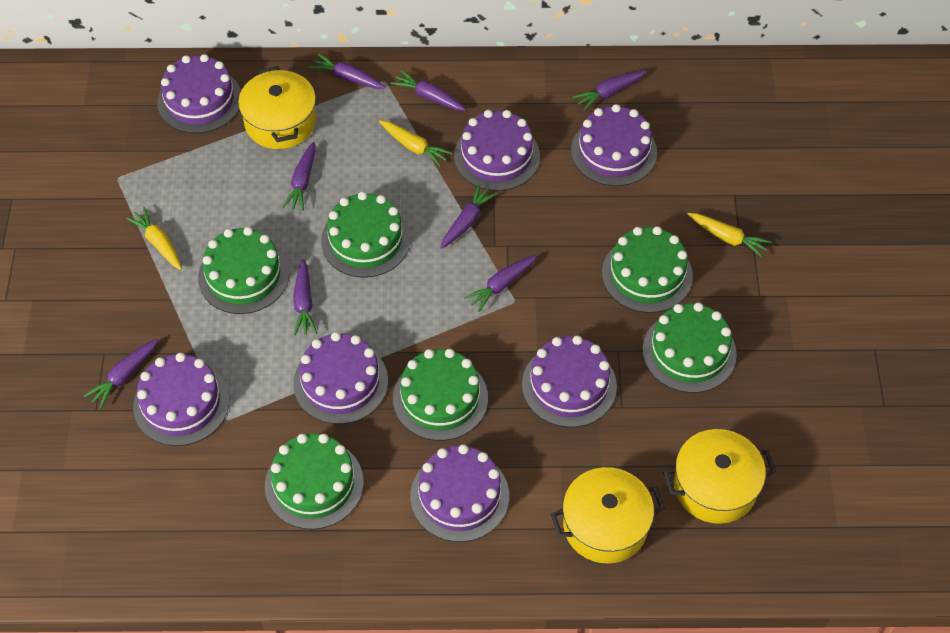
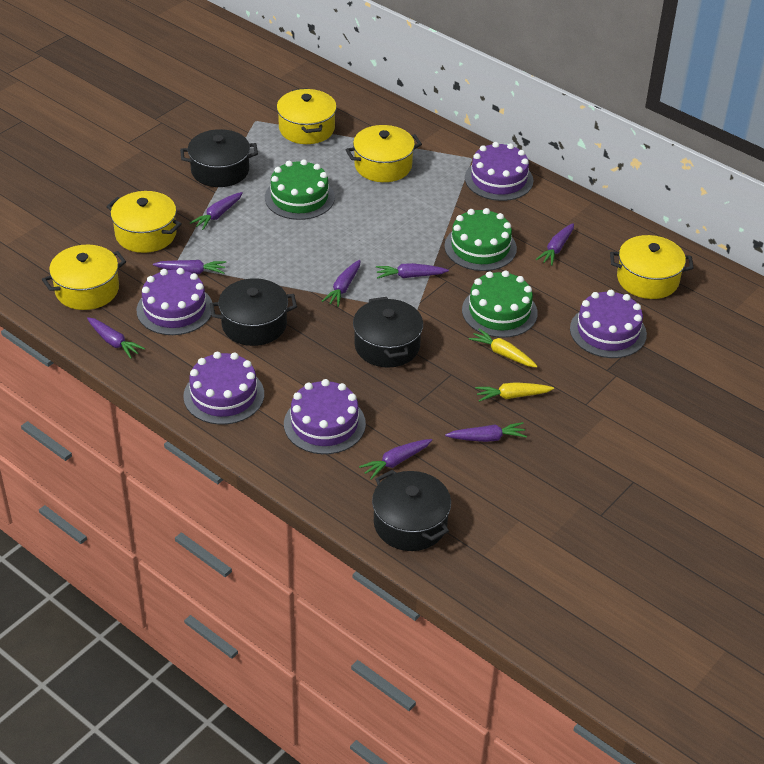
black pot: none = 0 -> [180,129,258,187] [210,278,297,346] [353,297,423,368] [372,470,451,551] = 4
green cake: [198,227,289,314] [265,434,364,530] [321,192,411,278] [393,349,488,441] [602,226,693,313] [643,303,737,393] = 6 -> [265,159,335,220] [444,208,517,271] [462,270,538,338] = 3
purple cake: [133,353,229,446] [158,54,241,134] [293,332,388,424] [410,444,509,542] [454,110,540,191] [522,335,617,427] [571,104,657,186] = 7 -> [137,268,212,335] [183,352,264,425] [284,379,366,454] [465,142,533,201] [570,290,647,358] = 5
yellow carrot: [126,207,182,270] [379,120,452,167] [687,213,771,258] = 3 -> [469,328,538,367] [475,382,554,402] = 2
yellow pot: [238,66,316,149] [551,467,665,563] [663,429,776,524] = 3 -> [42,245,126,310] [106,191,182,253] [277,88,337,144] [346,125,422,182] [610,235,694,299] = 5

